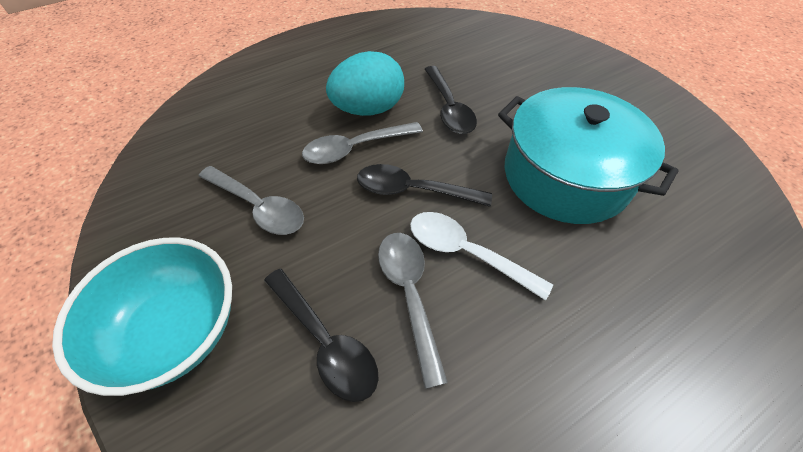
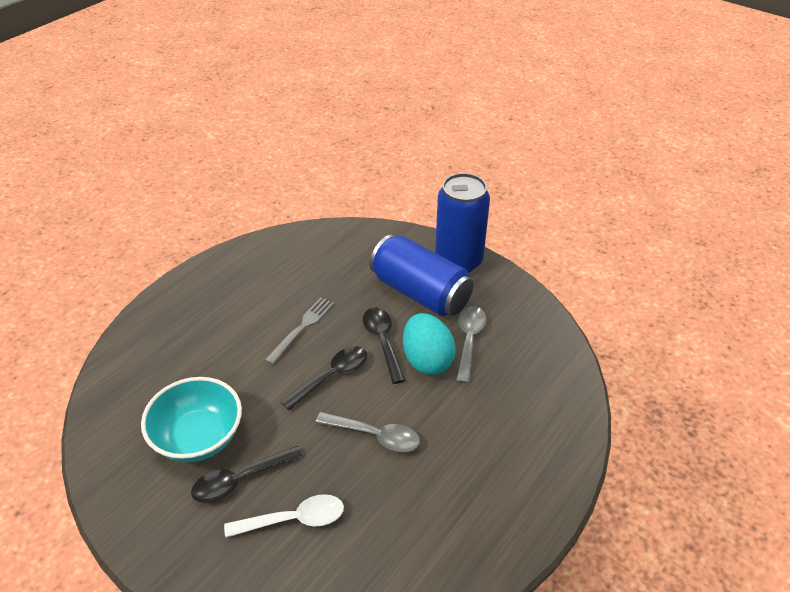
blue can: none = 0 -> [370,235,474,316] [435,173,490,273] = 2
grey fork: none = 0 -> [265,297,334,365] = 1
grey spoon: [198,166,304,235] [302,122,423,164] [378,233,448,389] = 3 -> [315,412,420,452] [456,306,486,383] = 2
turquoise pot: [498,87,678,224] = 1 -> none = 0

